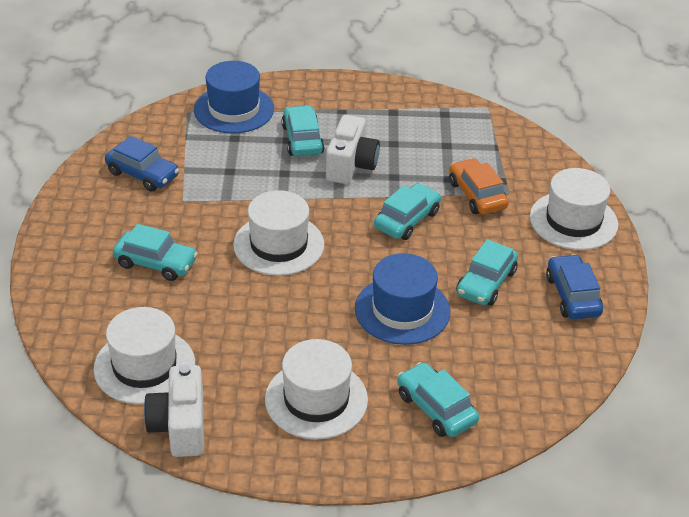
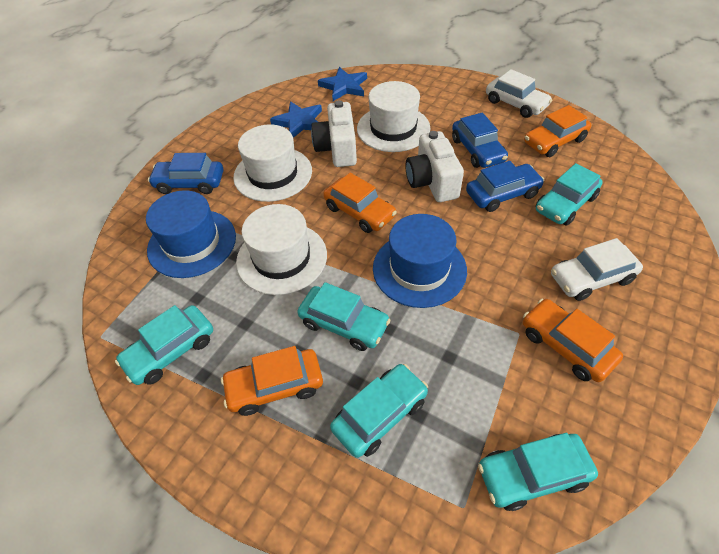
blue car: [105,136,179,192] [546,254,603,319] = 2 -> [148,153,223,194] [452,113,508,168] [466,161,544,212] = 3
blue star: none = 0 -> [270,101,322,138] [318,67,367,101] = 2
orange car: [449,158,509,214] = 1 -> [221,346,323,416] [323,173,397,233] [523,299,623,382] [524,105,591,157] = 4
white car: none = 0 -> [486,69,552,118] [551,238,643,301] = 2
white hat: [93,307,195,404] [233,190,324,276] [265,339,368,440] [530,168,618,250] = 4 -> [233,124,312,202] [236,204,327,295] [357,81,431,152] = 3

